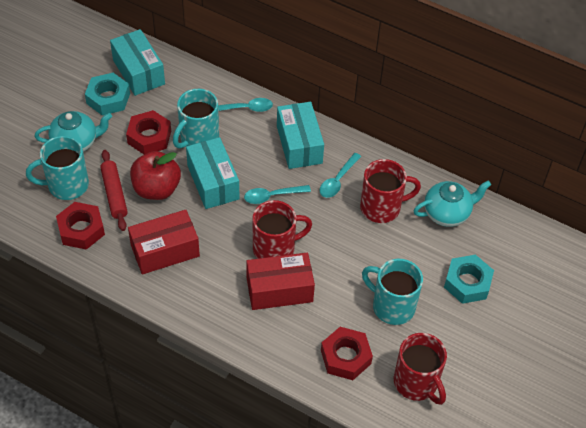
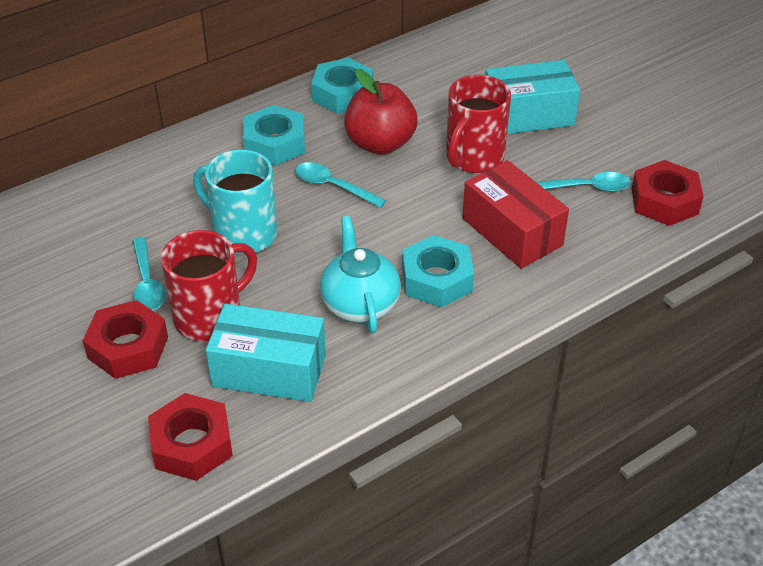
red box: [128,210,200,274] [246,253,315,310] = 2 -> [462,160,569,269] = 1
red mug: [252,200,312,259] [360,159,421,223] [394,333,447,405] = 3 -> [161,230,257,341] [446,75,511,173] = 2
red rolling pin: [100,150,128,231] = 1 -> none = 0
turquoise box: [110,29,165,96] [186,137,239,209] [277,102,324,169] = 3 -> [206,303,326,402] [485,60,580,134] = 2
turquoise mug: [26,136,89,200] [173,89,219,148] [362,259,423,325] = 3 -> [193,150,277,254] = 1
turquoise nut: [85,73,130,115] [444,255,494,304] = 2 -> [243,105,305,166] [311,58,373,114] [402,235,474,308] = 3
turquoise teapot: [35,111,112,152] [414,181,491,227] = 2 -> [320,216,401,333] = 1

